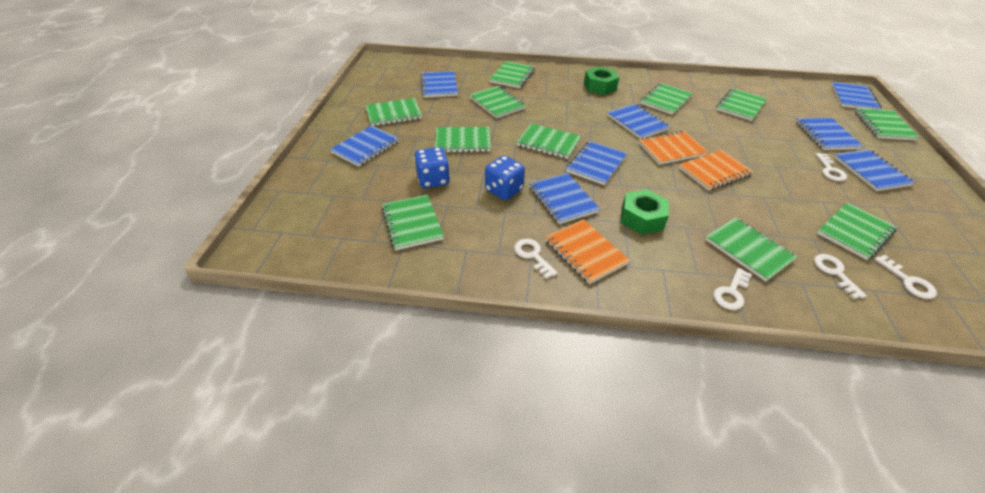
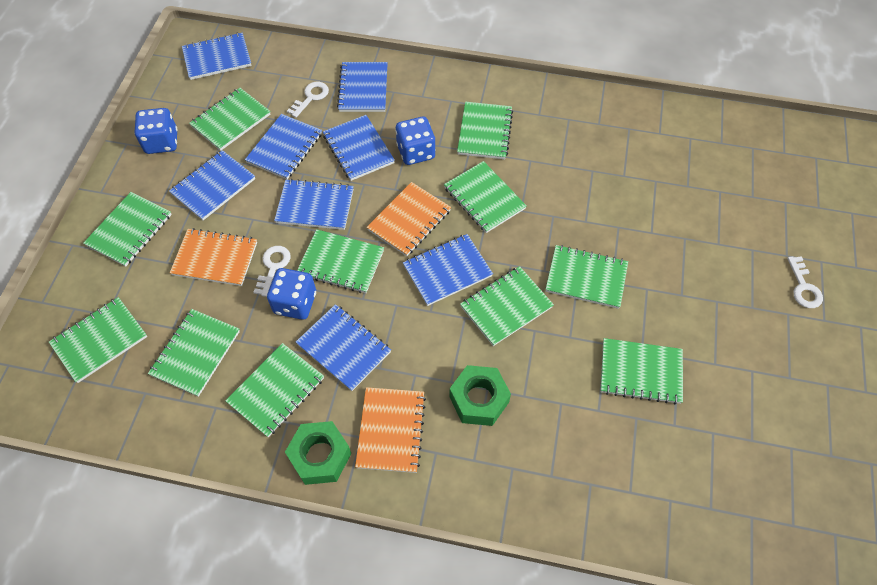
blue dice: [414,147,450,188] [485,155,525,200] = 2 -> [134,108,178,154] [267,268,316,320] [395,117,436,165] = 3
white key: [514,239,558,279] [713,268,752,310] [814,254,867,299] [815,153,847,181] [874,255,937,299] = 5 -> [253,246,291,297] [287,82,329,118] [787,256,823,308] = 3

